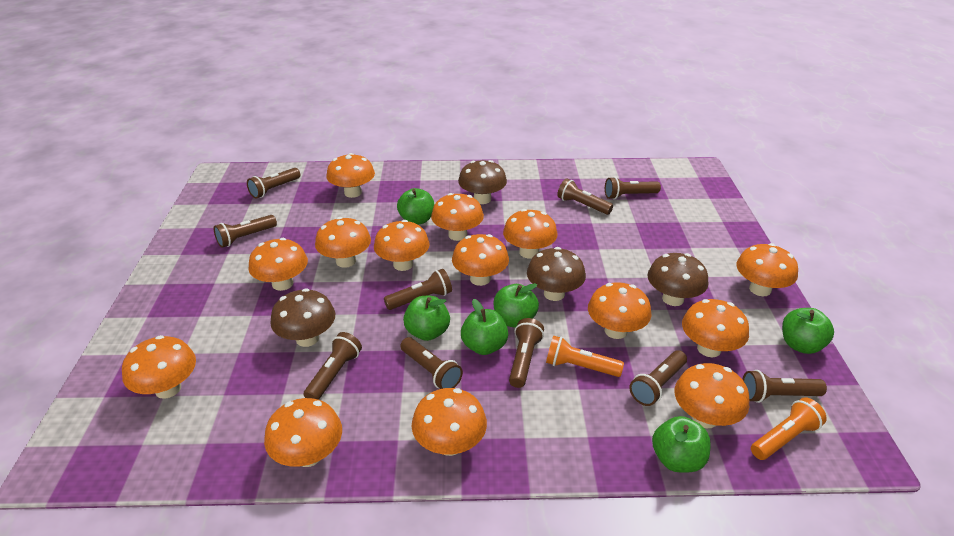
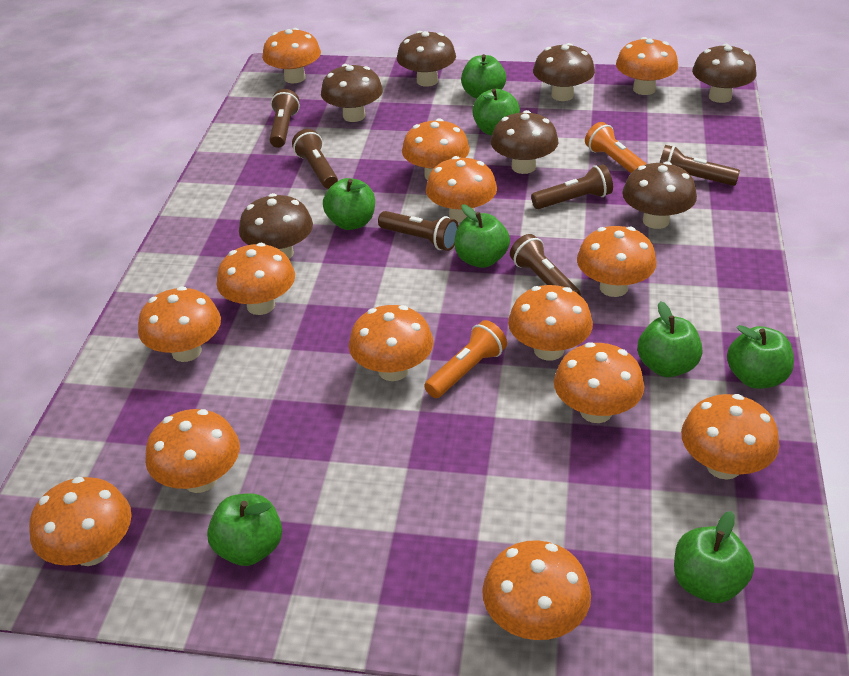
brown flashlight: [214,215,277,248] [247,168,300,199] [304,332,362,400] [384,269,452,310] [400,337,463,389] [509,318,544,388] [557,178,613,215] [605,177,661,199] [629,350,687,406] [742,370,827,403] = 10 -> [270,89,300,148] [292,129,338,189] [378,211,459,251] [510,234,581,296] [531,164,613,209] [660,145,740,186] = 6
brown mushroom: [270,288,335,347] [458,160,507,204] [527,247,586,301] [647,253,709,306] = 4 -> [239,193,313,259] [321,64,383,122] [397,31,456,87] [491,110,558,174] [533,43,595,101] [622,161,697,229] [692,44,757,103] = 7
green apple: [397,188,434,225] [403,296,450,341] [461,299,508,355] [494,283,539,328] [652,416,711,473] [782,308,834,354] = 6 -> [207,493,282,566] [323,178,375,230] [454,204,510,268] [461,54,506,99] [472,89,520,135] [637,301,702,377] [674,511,754,603] [727,325,794,389] = 8

